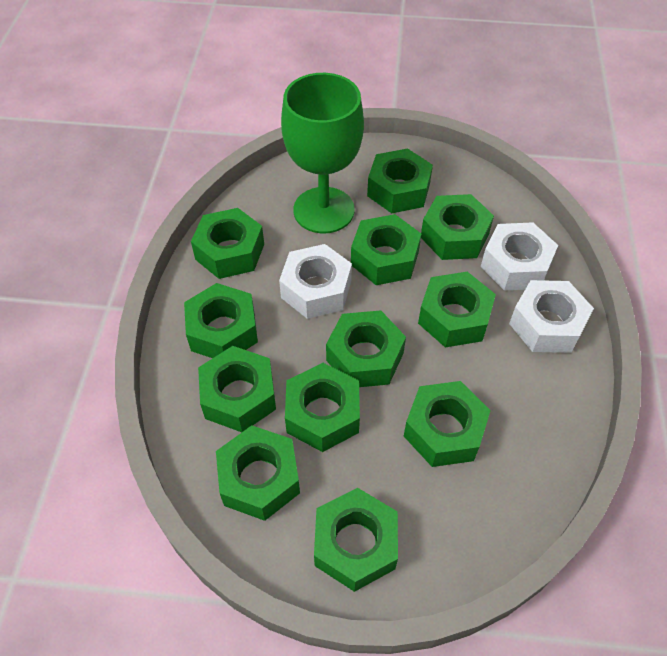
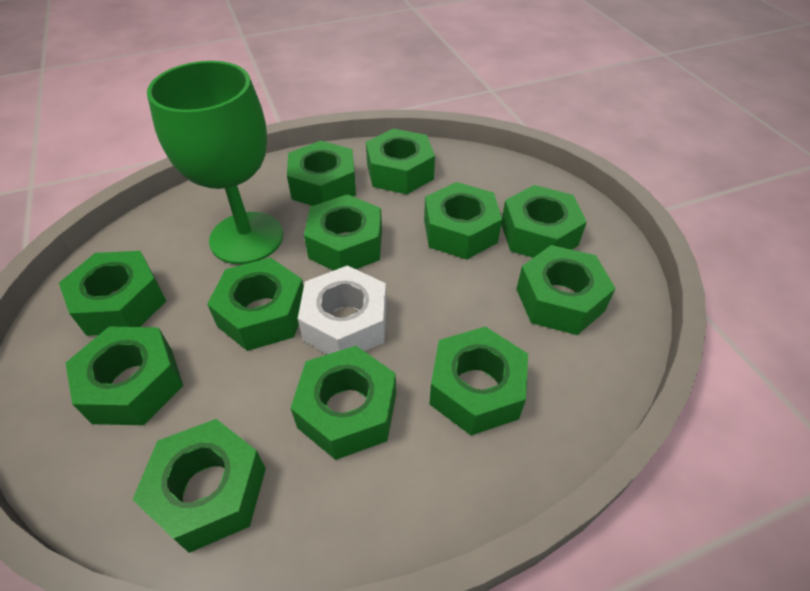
white nut: [279,244,352,319] [481,222,558,291] [509,280,594,353] = 3 -> [298,265,387,354] = 1

